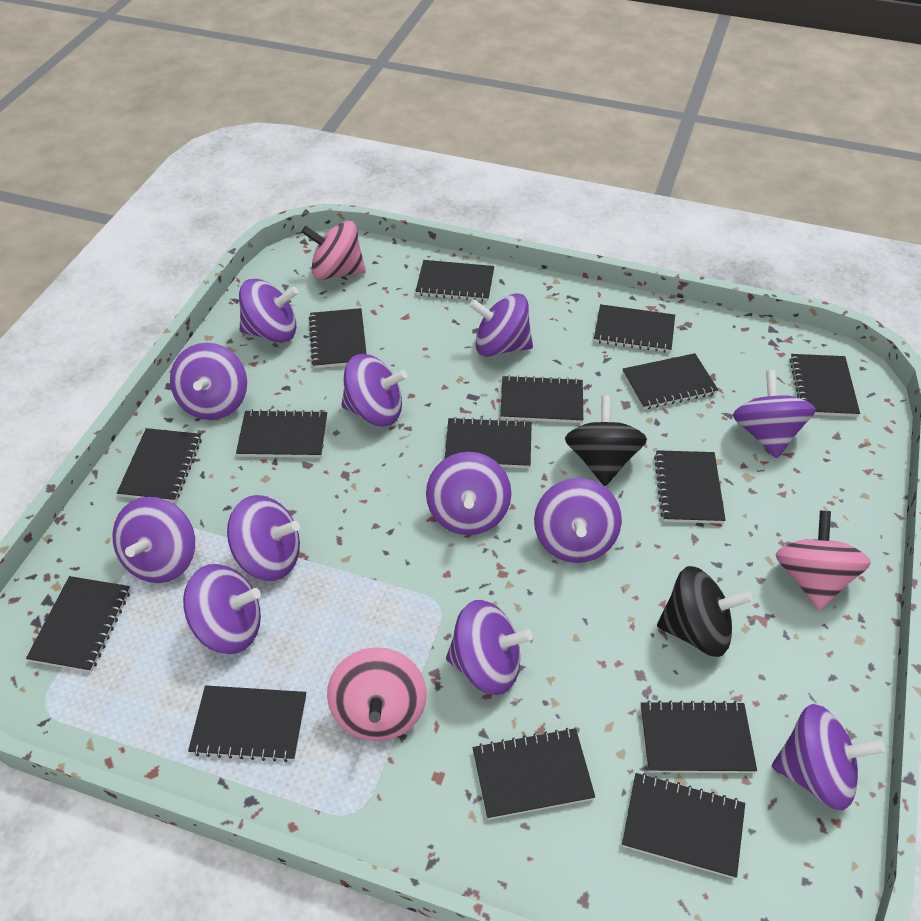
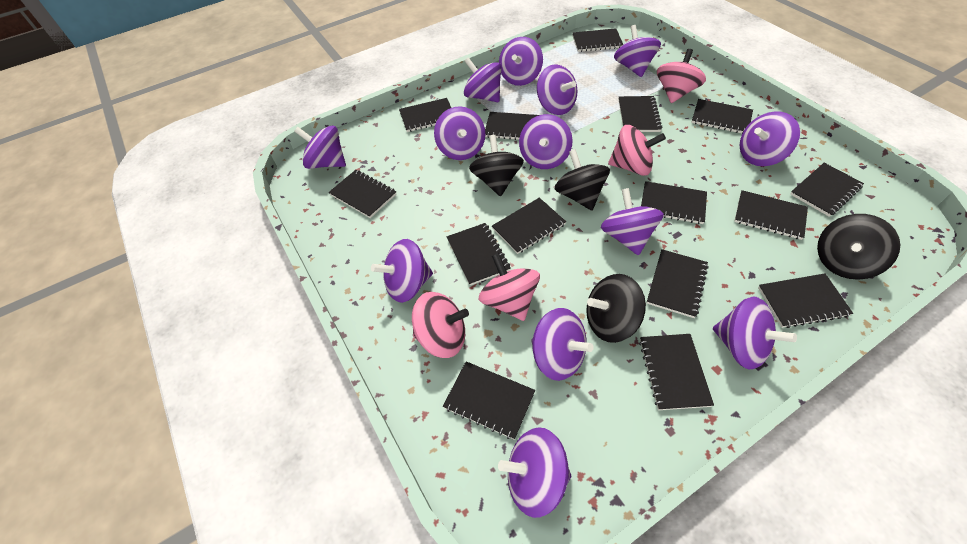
black spinning top: [565,396,647,486] [657,566,753,657] = 2 -> [469,135,524,197] [555,149,610,210] [586,274,646,343] [817,214,900,280] = 4
pink spinning top: [302,221,366,280] [327,647,427,741] [775,510,871,610] = 3 -> [412,292,469,358] [479,253,540,321] [608,125,666,176] [657,49,706,103] = 4
purple spinning top: [113,497,195,583] [170,343,247,420] [183,564,261,654] [227,495,300,581] [239,279,298,343] [341,354,407,426] [426,452,511,535] [446,600,533,695] [469,293,533,357] [534,478,622,563] [733,370,816,458] [772,704,885,810] = 12 -> [294,125,346,169] [371,239,433,303] [434,106,485,160] [464,57,501,102] [498,427,571,518] [499,37,543,86] [519,114,573,169] [531,308,594,381] [537,64,577,115] [601,188,664,255] [614,25,661,77] [713,297,797,369] [740,111,800,166] = 13

